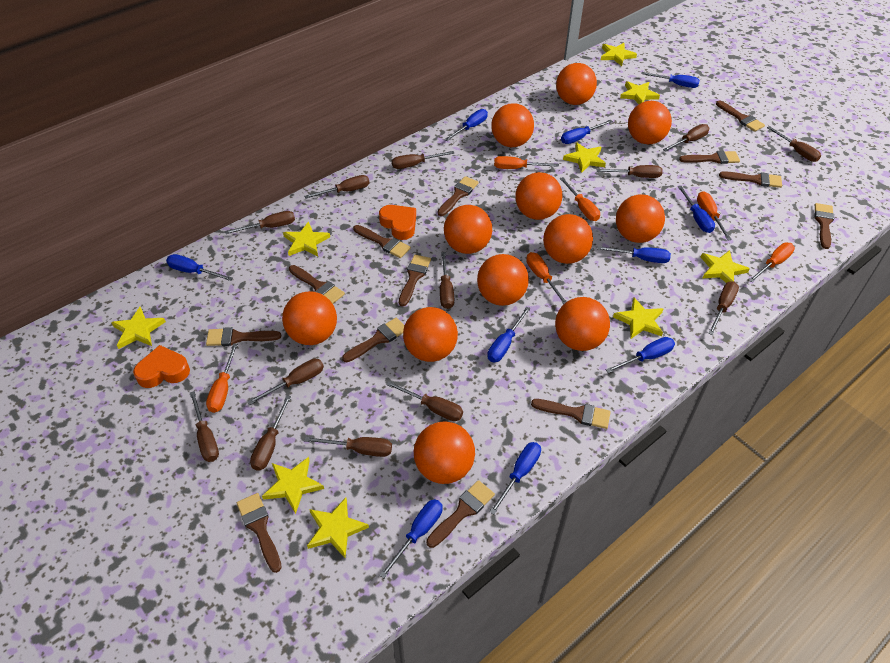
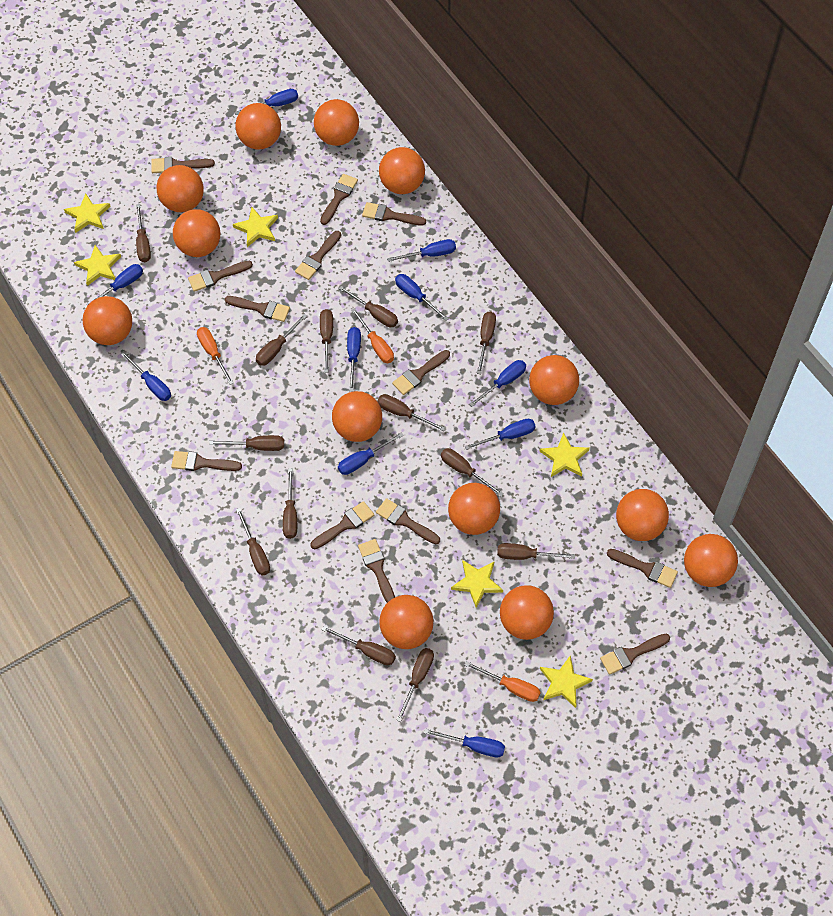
orange ball: [282,291,337,345] [403,307,458,362] [414,422,475,484] [444,205,492,254] [477,254,529,306] [491,103,534,147] [516,172,562,220] [543,214,593,264] [555,297,610,351] [556,63,597,105] [616,194,665,243] [628,101,672,144] = 12 -> [83,296,132,345] [157,165,204,212] [173,209,221,257] [235,103,281,150] [314,99,359,146] [332,391,382,442] [379,147,425,194] [379,595,433,649] [448,483,500,535] [500,585,554,640] [529,355,579,405] [616,489,669,541] [684,534,738,587] = 13
orange heart: [133,345,190,388] [379,205,416,240] = 2 -> none = 0
orange screwdriver: [206,343,238,413] [494,156,559,169] [526,252,567,304] [560,177,600,221] [697,191,732,240] [749,242,795,282] = 6 -> [197,327,234,385] [351,308,394,363] [465,661,541,702] = 3
yellow star: [111,307,166,349] [262,457,324,514] [283,221,330,256] [307,498,369,558] [563,142,606,173] [601,43,637,66] [613,298,663,339] [620,81,660,104] [701,250,750,283] = 9 -> [64,193,111,233] [74,245,121,286] [233,207,278,247] [451,560,503,608] [539,432,590,477] [540,655,593,708] = 6

